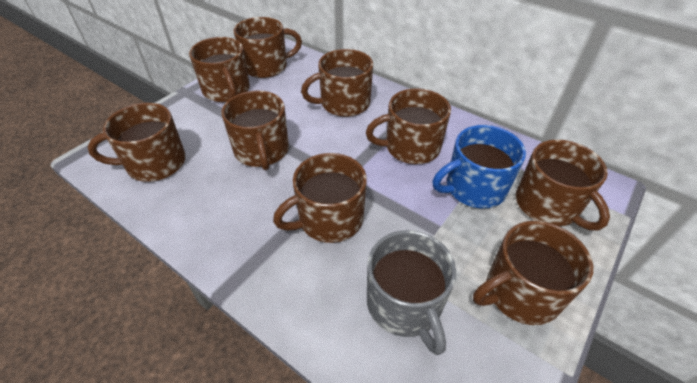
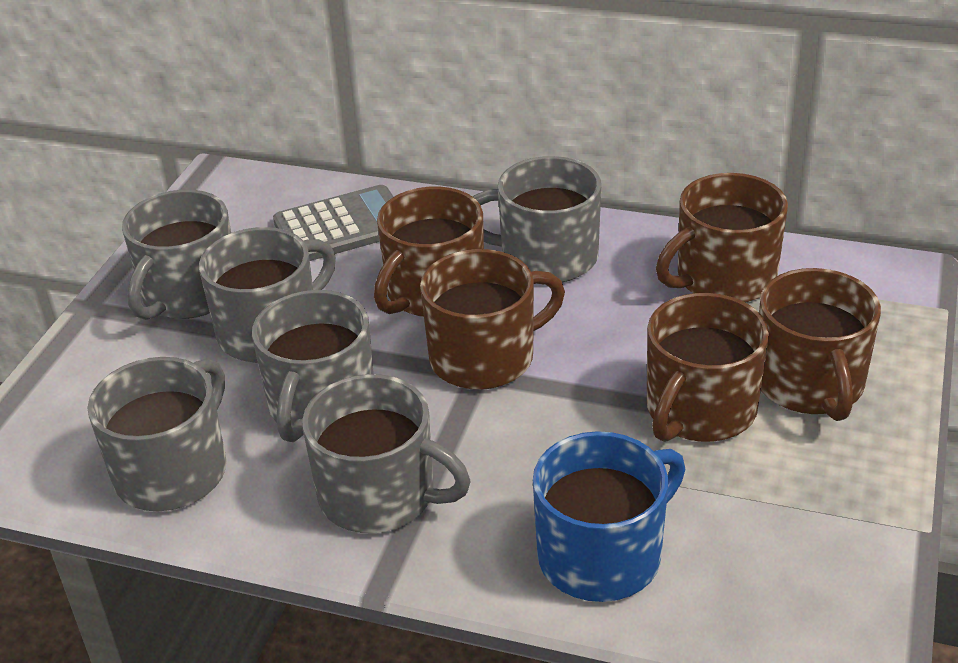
brown mug: [88,103,186,182] [189,37,250,102] [221,91,289,170] [234,17,302,78] [273,153,367,243] [301,49,373,117] [366,88,451,164] [473,221,593,325] [516,140,610,231] = 9 -> [374,187,484,317] [420,249,565,390] [647,293,769,442] [656,173,788,303] [759,268,881,421] = 5
grey calculator: none = 0 -> [273,185,394,261] = 1
grey mug: [367,230,456,355] = 1 -> [88,357,226,511] [122,190,231,320] [199,227,336,363] [252,290,374,442] [302,374,471,533] [473,156,601,282] = 6

